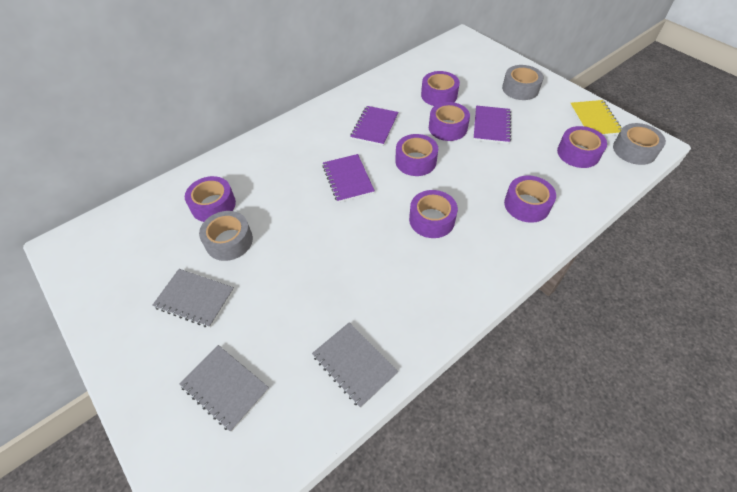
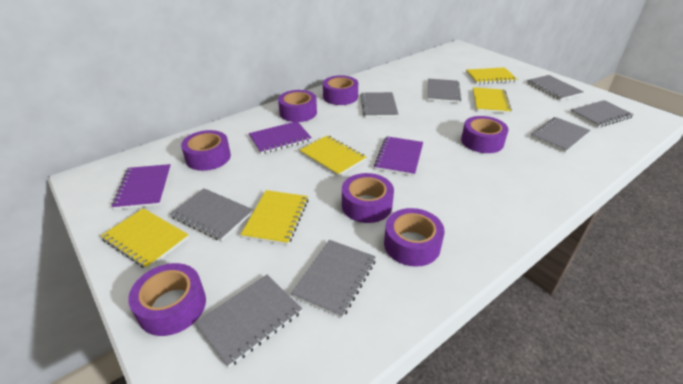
grey notebook: [152,269,234,328] [179,345,269,432] [312,322,398,408] = 3 -> [170,188,253,241] [195,275,302,368] [291,240,376,318] [360,92,399,118] [428,79,461,103] [527,75,584,100] [530,117,591,153] [570,100,634,128] = 8
grey tape: [199,211,253,261] [502,65,544,100] [613,123,666,165] = 3 -> none = 0
yellow notebook: [570,100,622,136] = 1 -> [101,208,189,269] [241,190,308,245] [299,135,366,176] [466,67,517,84] [473,87,512,114] = 5

